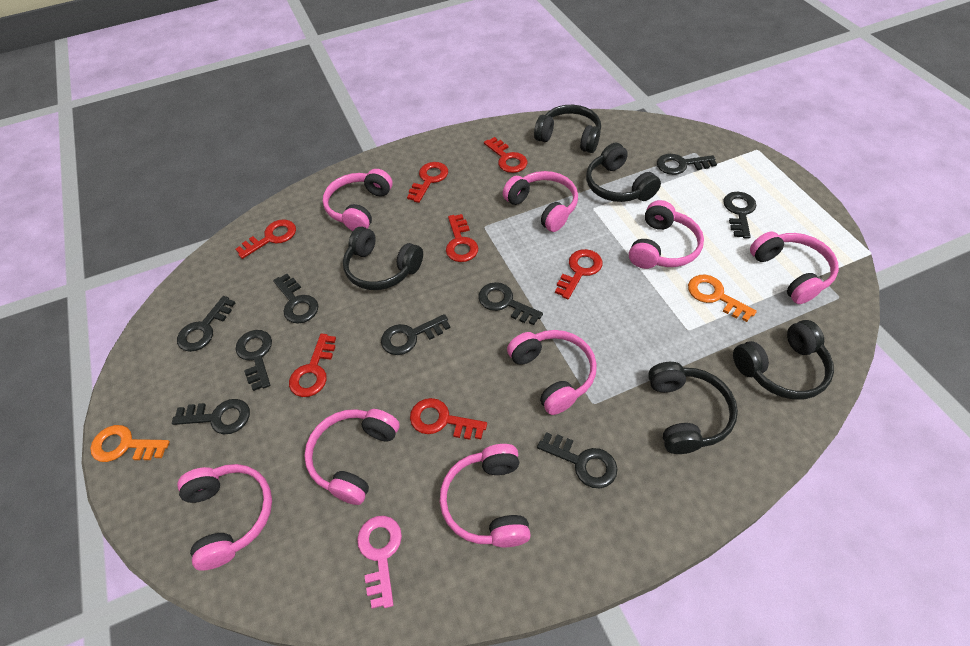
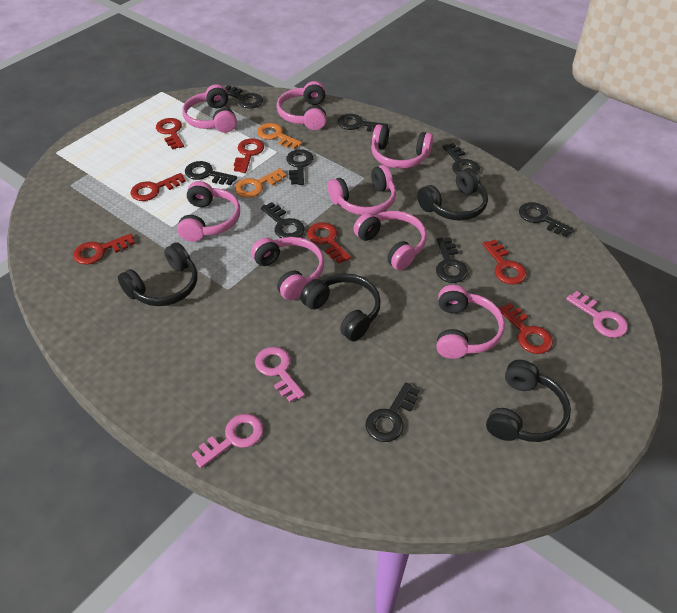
black headphones: [343,226,423,290] [534,105,601,153] [586,143,661,202] [648,362,738,454] [733,320,834,400] = 5 -> [118,242,198,306] [300,273,381,341] [417,168,488,221] [486,360,571,442] = 4
pink key: [357,516,402,609] = 1 -> [192,414,264,468] [255,347,305,403] [566,291,628,338] = 3

